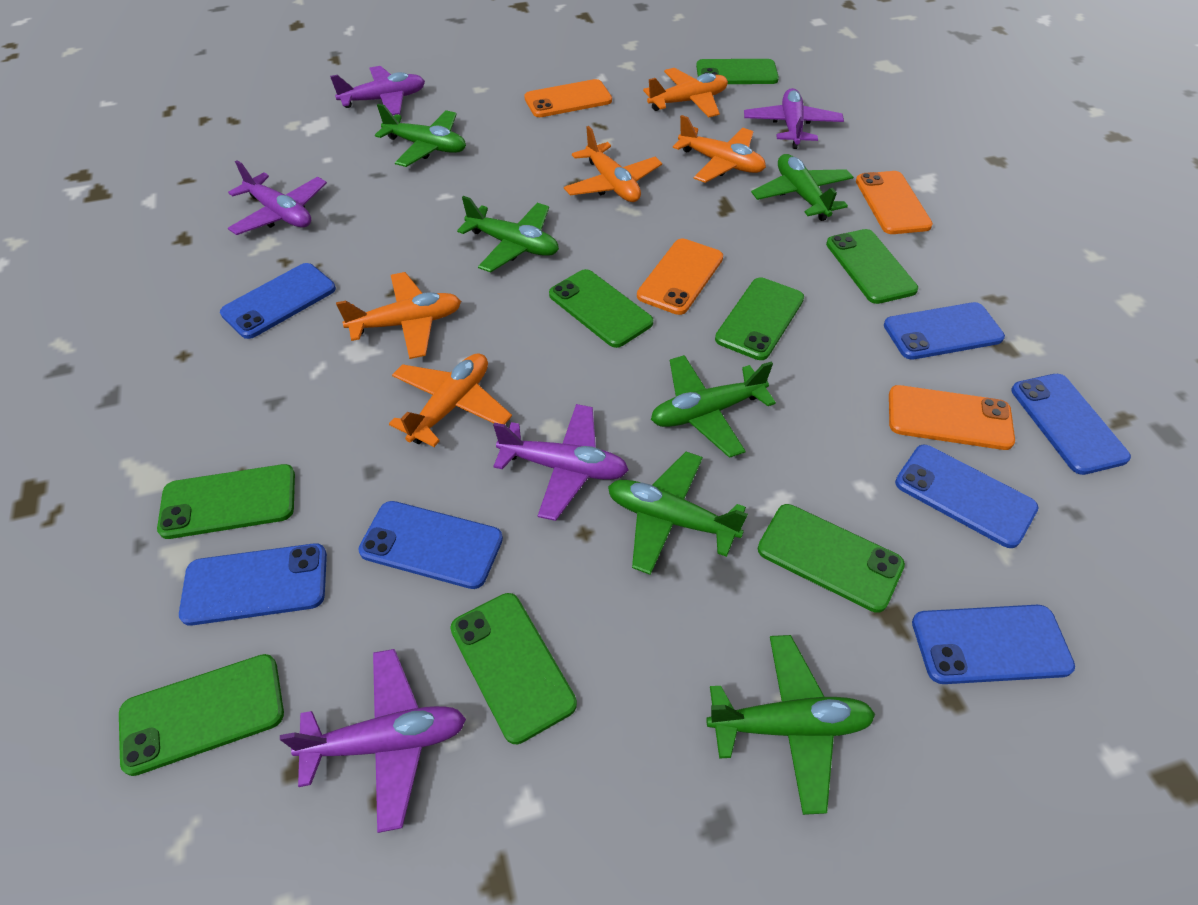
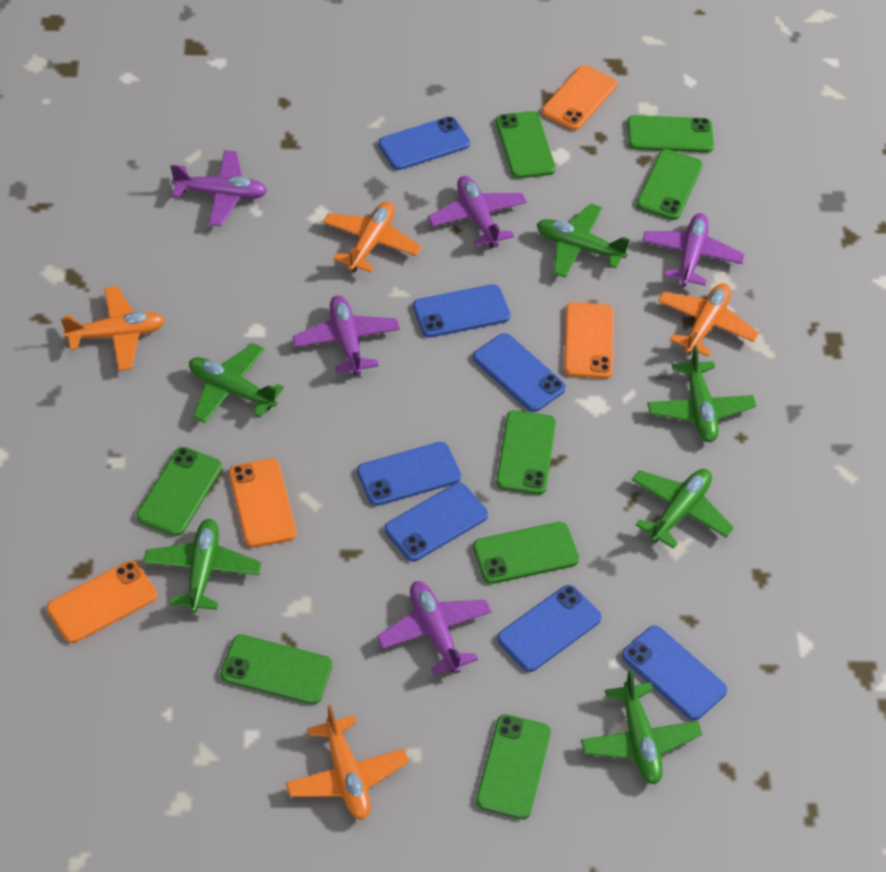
orange plane: [336,272,461,359] [389,353,512,447] [564,126,662,202] [643,68,728,117] [673,115,766,183] = 5 -> [61,286,165,371] [286,705,409,820] [323,201,422,273] [658,283,759,357] = 4

